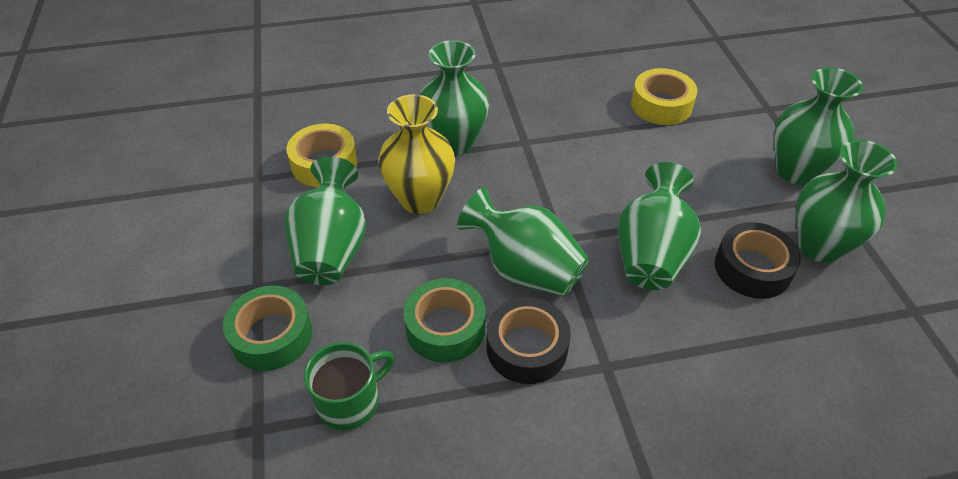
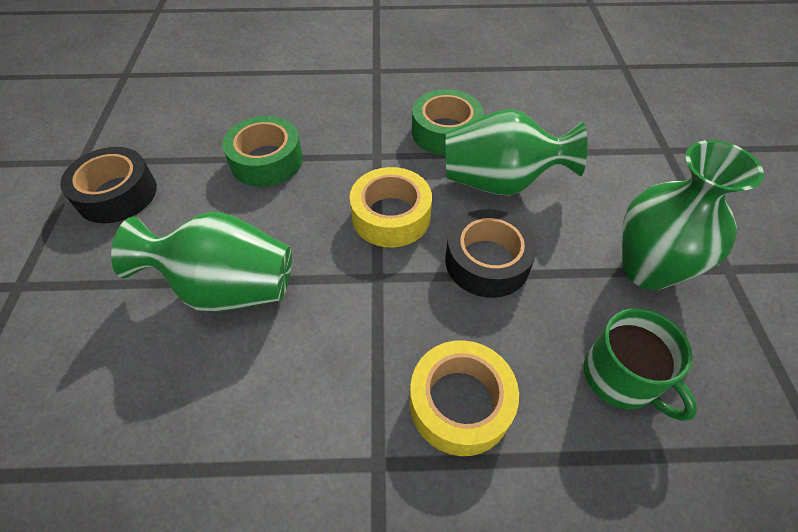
green vase: [285,156,367,285] [420,40,489,155] [457,187,589,296] [618,162,701,290] [774,67,863,185] [796,140,898,263] = 6 -> [111,212,292,312] [446,109,587,196] [622,140,764,290] = 3
yellow vase: [378,94,455,214] = 1 -> none = 0

